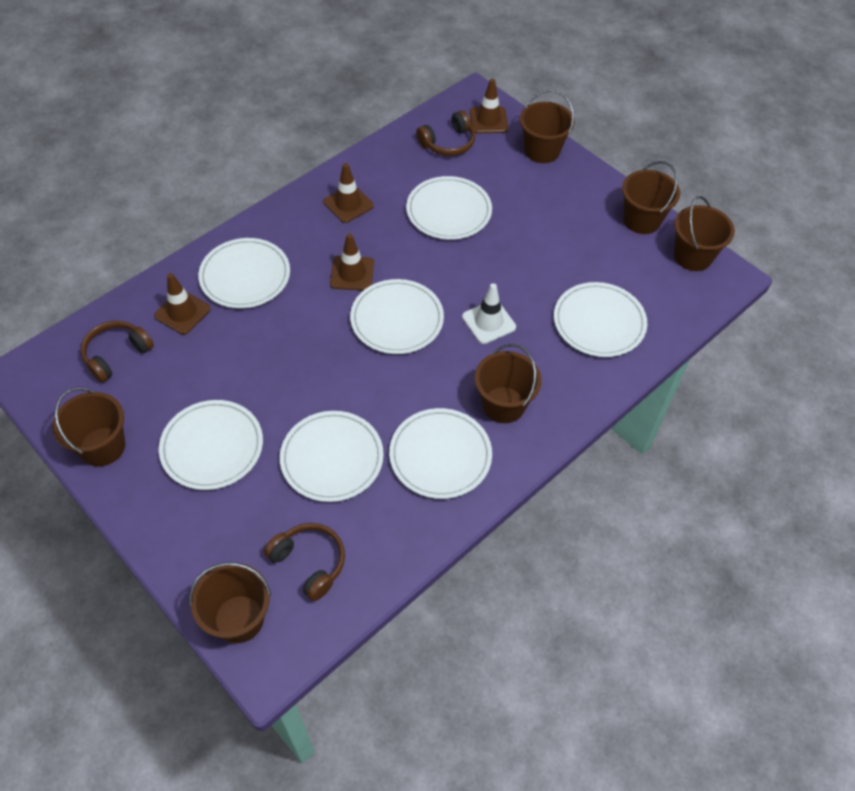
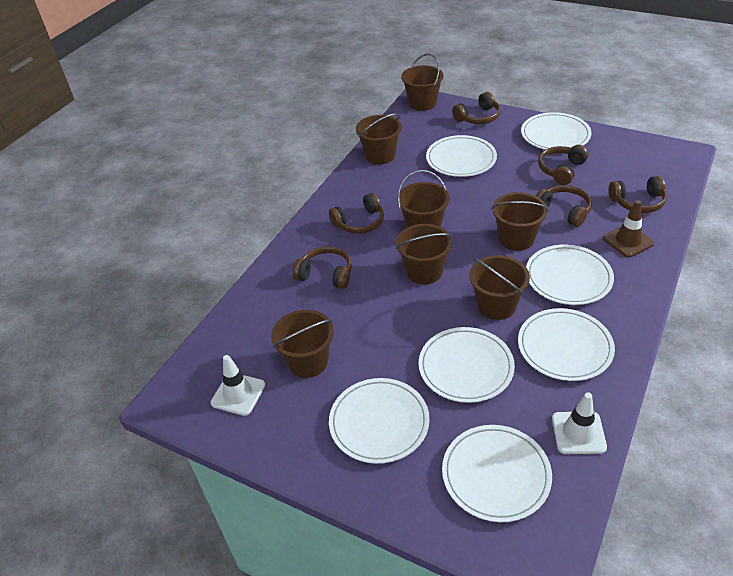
brown bucket: [52,387,125,467] [189,562,271,643] [475,344,542,423] [520,90,574,163] [622,161,680,234] [674,196,735,271] = 6 -> [271,310,334,378] [356,113,402,165] [396,224,453,285] [397,170,450,227] [401,53,444,111] [469,255,530,320] [492,192,548,251] = 7
brown headphones: [81,320,154,383] [264,523,345,601] [416,110,475,156] = 3 -> [293,246,352,289] [329,193,384,234] [452,92,501,124] [536,185,592,227] [538,145,589,185] [608,176,667,213] = 6
brown traffic cone: [154,273,211,335] [323,163,374,223] [330,234,374,291] [470,79,508,133] = 4 -> [603,200,654,258] = 1
white traffic cone: [462,283,516,344] = 1 -> [211,355,265,416] [552,392,607,454] = 2

